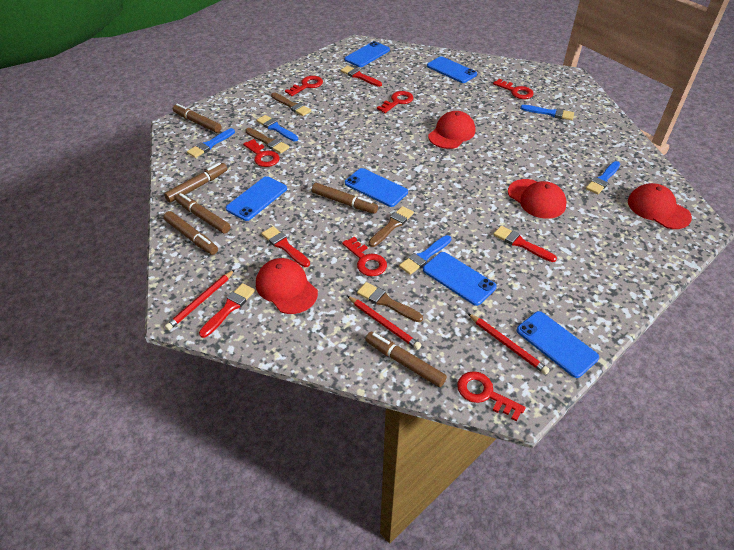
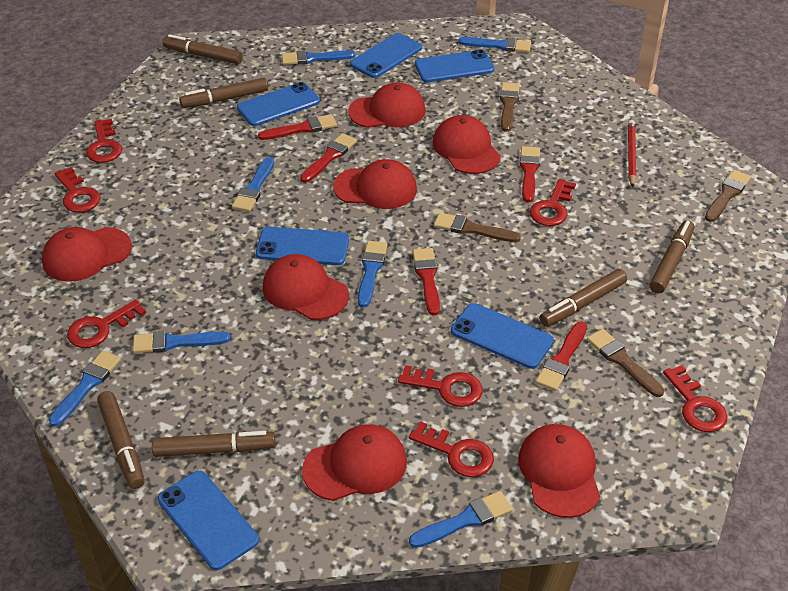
blue brush: [187,128,235,158] [257,115,298,141] [399,235,451,275] [520,105,574,120] [586,161,620,194] = 5 -> [49,351,121,427] [133,331,230,353] [232,157,274,212] [282,50,355,65] [358,241,387,308] [409,491,513,548] [458,37,531,52] = 7
red brush: [199,283,255,338] [261,226,310,267] [341,66,382,87] [493,226,557,262] = 4 -> [258,114,337,140] [300,133,357,183] [412,248,440,315] [520,146,540,202] [536,321,587,391] = 5
red cap: [256,258,318,314] [428,111,475,149] [508,179,566,219] [628,183,692,229] = 4 -> [42,227,132,282] [263,254,349,320] [302,424,407,501] [333,159,417,209] [348,83,426,128] [433,115,501,174] [518,424,600,518] = 7
red key: [243,139,279,167] [285,76,323,96] [342,237,387,276] [377,91,413,113] [457,371,526,422] [493,79,534,99] = 6 -> [54,167,100,213] [67,299,146,348] [86,119,122,163] [398,365,483,407] [409,421,494,477] [530,179,576,226] [663,365,728,432] = 7
red pencil: [165,270,235,331] [347,296,421,350] [468,313,550,374] = 3 -> [628,120,636,187] = 1

